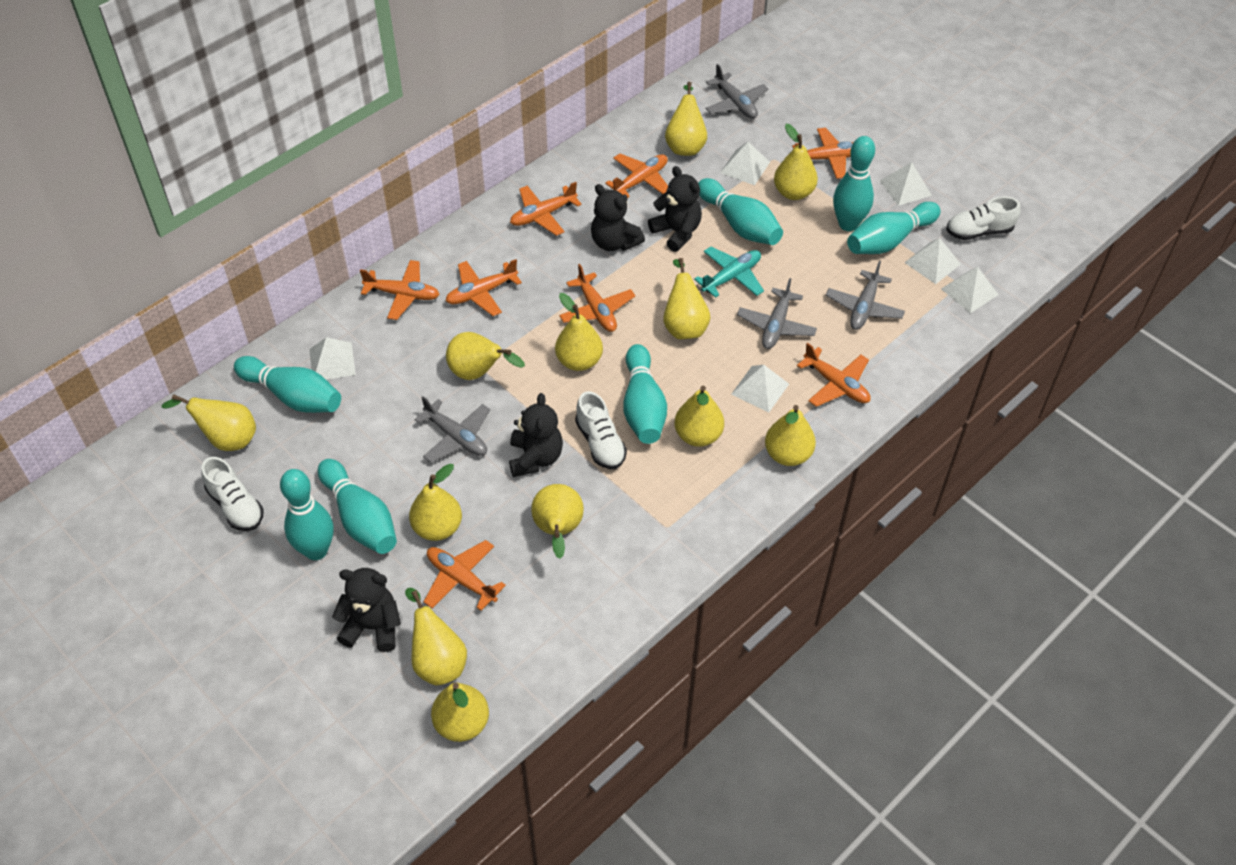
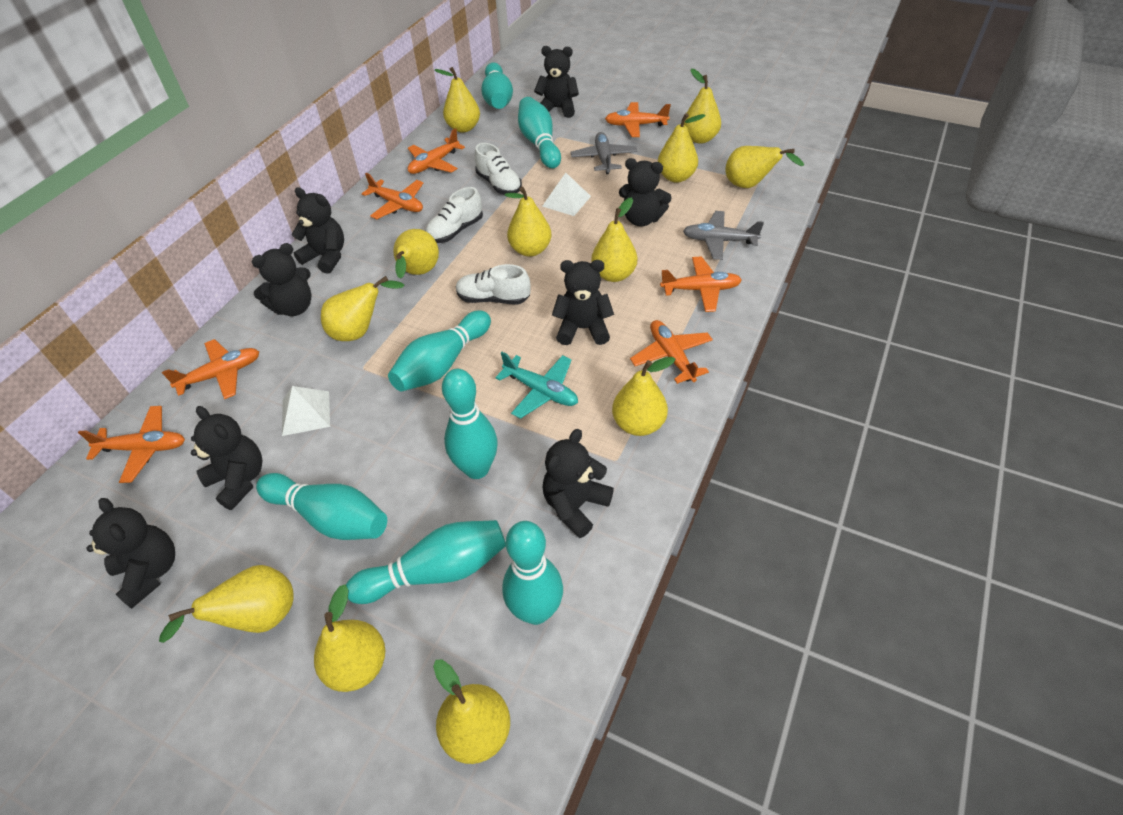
black teddy bear: [332,568,401,652] [509,393,563,477] [591,184,645,251] [648,166,702,252] = 4 -> [86,498,175,609] [191,406,262,510] [252,243,311,316] [291,187,344,274] [534,46,579,118] [543,429,614,538] [552,260,614,345] [619,158,672,226] = 8
grey plane: [414,396,490,463] [705,64,768,119] [737,278,817,349] [826,261,905,330] = 4 -> [570,132,637,174] [683,211,764,260] = 2
orange plane: [360,260,440,320] [423,540,506,611] [446,259,522,316] [510,182,582,236] [559,264,635,332] [605,154,668,198] [792,128,854,179] [797,343,871,407] = 8 -> [78,406,185,483] [162,339,259,399] [362,173,423,219] [408,128,465,174] [605,102,671,137] [630,320,713,384] [660,256,742,312] = 7
white pyramid: [309,337,356,380] [720,142,770,185] [731,365,789,413] [880,162,932,206] [904,238,961,284] [941,267,999,313] = 6 -> [282,386,330,436] [542,173,591,216] = 2

